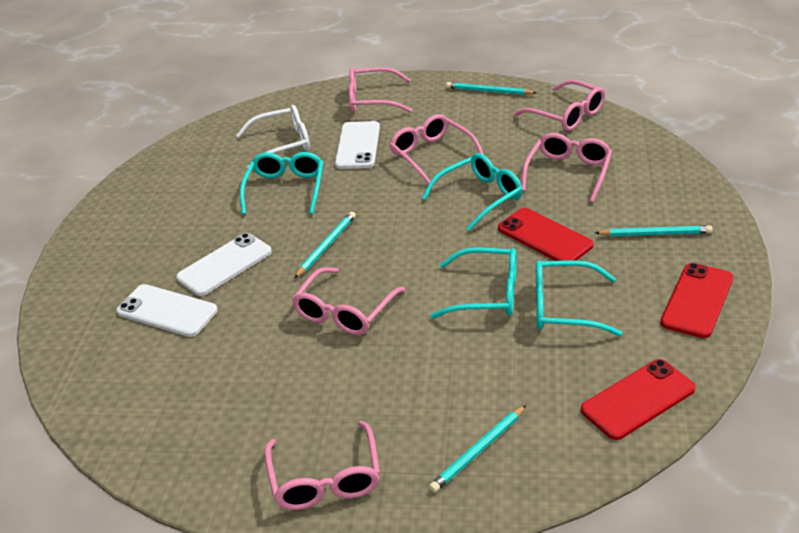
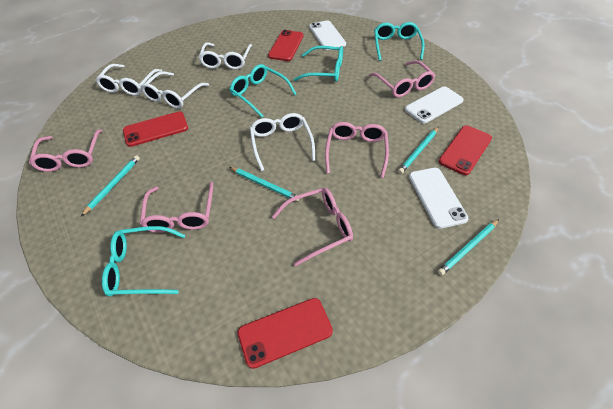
pink glasses: [264,421,380,510] [292,267,405,335] [349,67,412,113] [389,114,484,185] [514,80,605,131] [521,133,612,203] = 6 -> [29,129,102,172] [140,182,213,233] [272,188,353,266] [325,122,389,178] [370,60,436,98] = 5
red phone: [498,208,594,261] [581,359,696,440] [660,263,733,338] = 3 -> [123,112,188,147] [237,298,333,369] [268,30,304,61] [439,126,492,175] = 4
white glasses: [236,105,310,168] = 1 -> [95,64,162,96] [141,71,209,109] [198,42,252,70] [250,113,315,171] = 4

